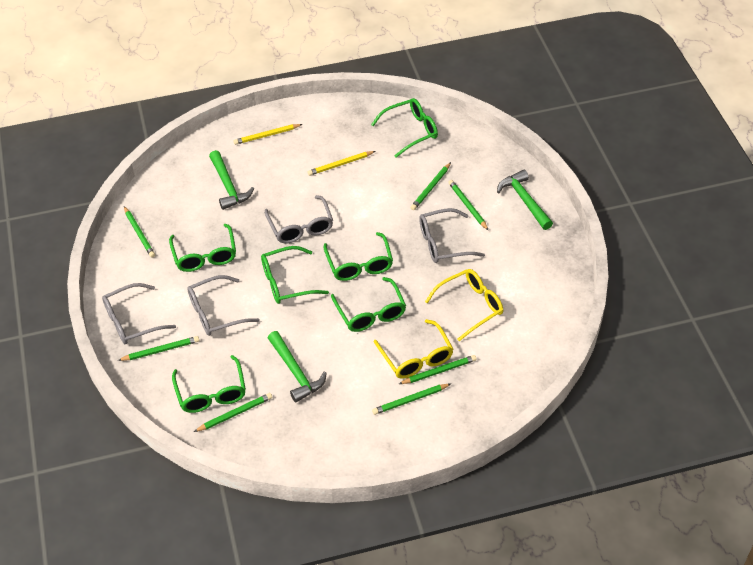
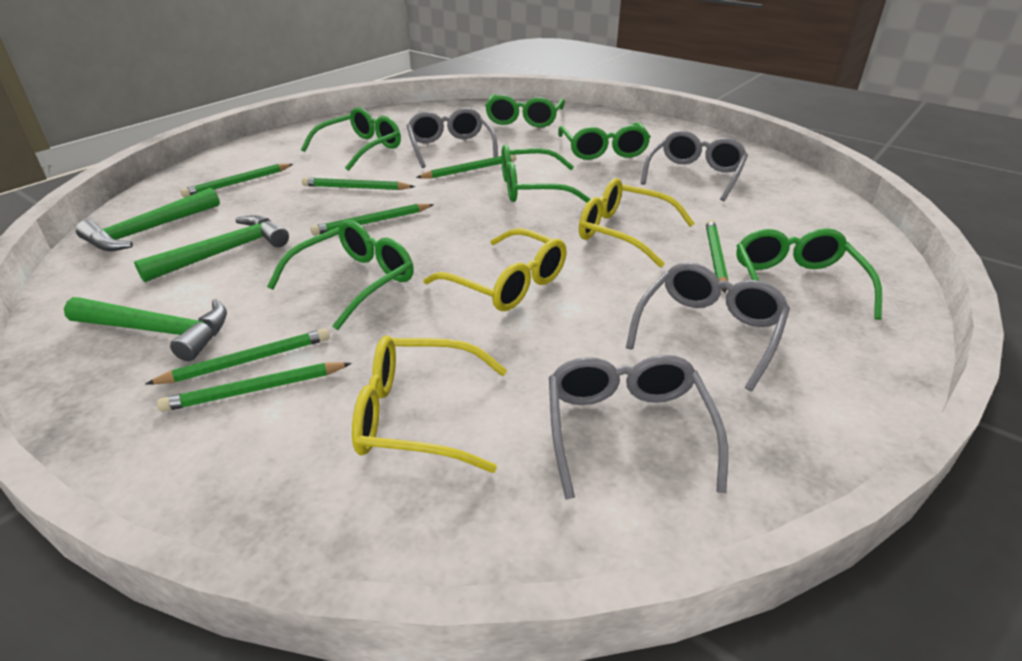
yellow glasses: [374,319,453,379] [425,269,503,341] = 2 -> [352,336,507,473] [423,228,567,311] [579,178,695,268] = 3
yellow pencil: [233,124,303,145] [307,151,375,176] = 2 -> none = 0

